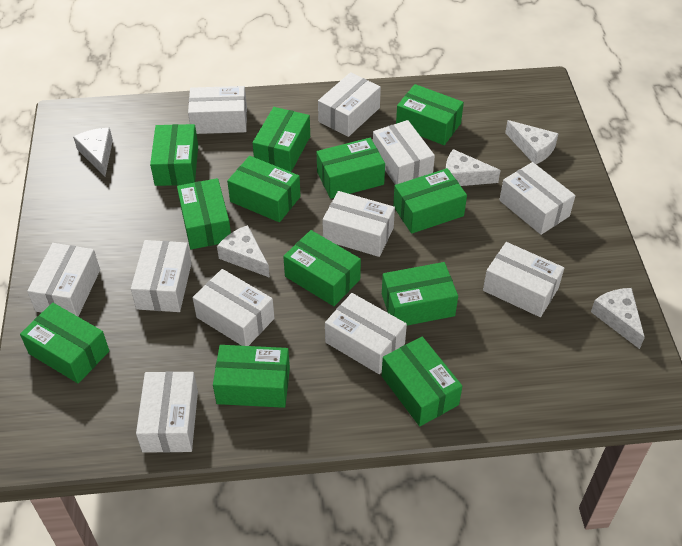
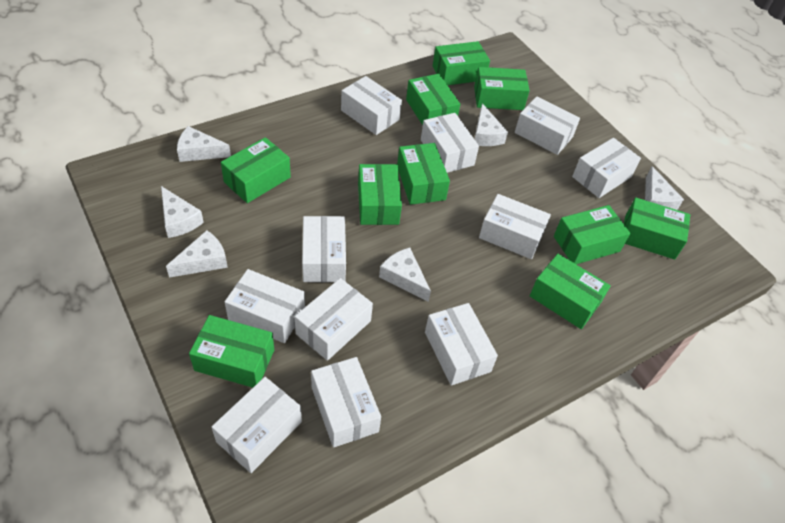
green box: [20,303,109,384] [150,124,198,186] [177,178,231,249] [213,345,290,408] [227,156,301,222] [252,107,310,172] [283,230,361,306] [317,138,385,199] [382,262,458,326] [382,337,462,426] [393,168,467,234] [396,84,464,145] = 12 -> [189,315,274,388] [221,137,291,203] [358,164,402,225] [397,143,450,205] [406,74,460,125] [433,41,490,85] [474,67,530,110] [530,254,611,329] [554,205,630,264] [624,197,690,260] = 10
white cheese: [73,128,113,176] [217,225,270,278] [446,149,501,186] [505,120,559,164] [591,288,645,349] = 5 -> [161,186,204,238] [166,230,228,278] [177,126,231,162] [379,247,431,302] [475,103,508,146] [645,166,684,210] = 6

